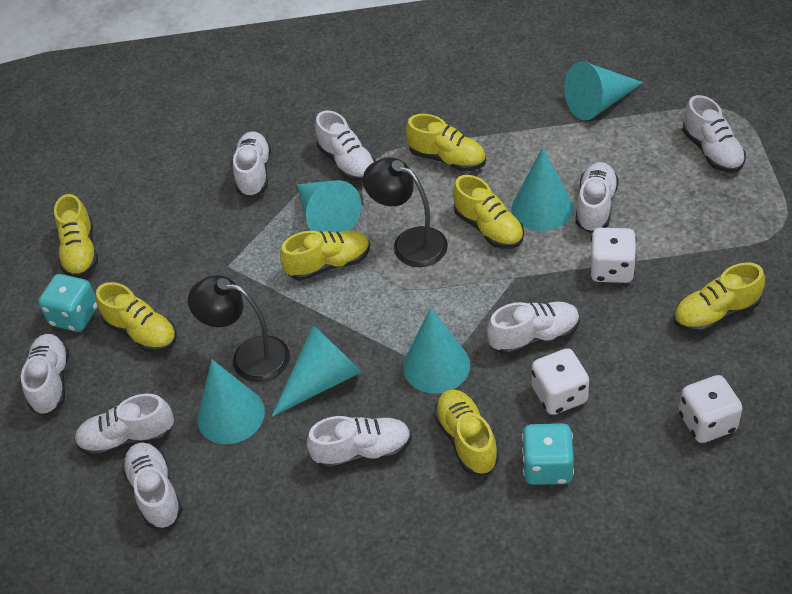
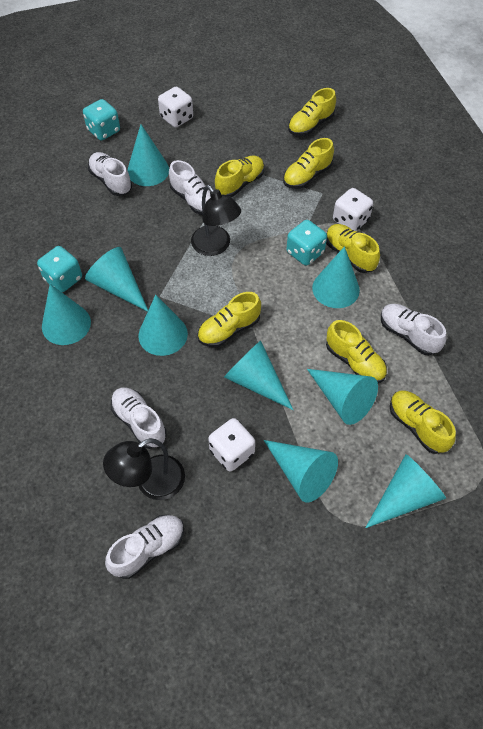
turquoise cone: [197,360,265,444] [271,325,362,417] [297,180,361,233] [403,308,470,394] [512,147,573,231] [564,61,644,120] = 6 -> [42,284,91,345] [85,247,148,312] [127,124,169,186] [139,295,188,356] [224,340,293,410] [264,440,338,503] [307,369,378,425] [312,246,360,308] [365,454,446,528] = 9
turquoise dice: [38,274,98,332] [522,423,574,485] = 2 -> [37,246,82,293] [83,99,120,140] [287,220,327,266] = 3
white shoe: [21,334,69,415] [75,394,174,457] [122,442,183,529] [233,131,271,197] [307,416,412,470] [315,110,376,182] [487,301,580,355] [575,162,619,233] [682,95,746,173] = 9 -> [88,152,132,196] [105,515,184,579] [111,387,167,449] [169,160,211,215] [381,304,446,355] = 5

